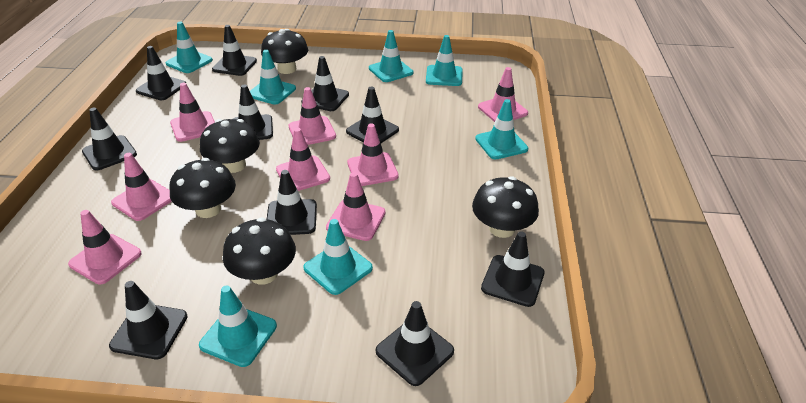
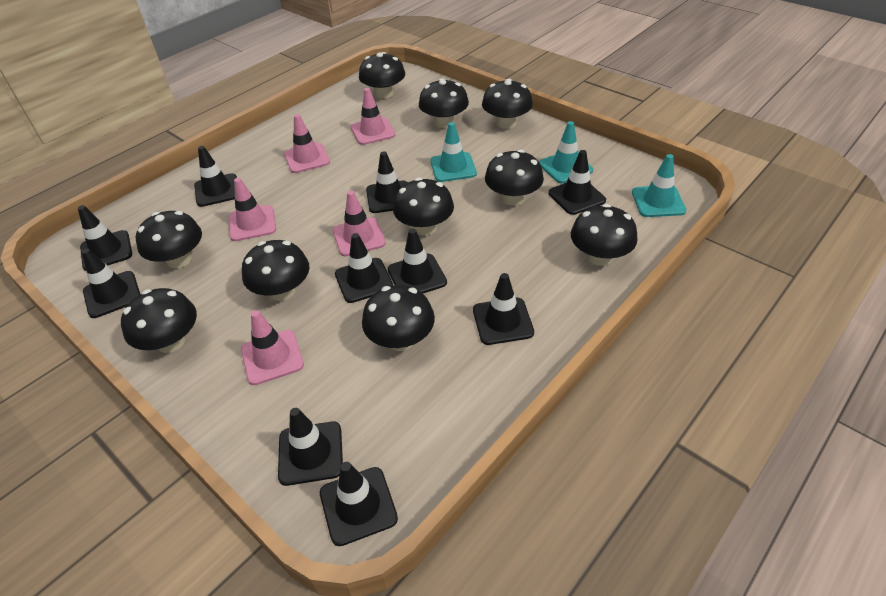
black mushroom: [170,158,236,218] [200,119,260,173] [223,217,296,285] [261,29,308,74] [472,176,539,238] = 5 -> [121,288,197,353] [136,211,202,268] [242,240,310,301] [359,52,405,99] [362,285,435,351] [393,178,454,236] [419,78,469,128] [482,79,533,129] [485,150,544,206] [571,204,638,266] = 10
pink traffic cone: [68,210,142,284] [111,153,172,221] [170,83,215,142] [276,128,330,191] [289,87,336,145] [326,172,386,241] [347,123,399,186] [478,67,528,122] = 8 -> [229,178,276,241] [241,310,304,385] [284,114,330,173] [333,191,386,257] [351,88,395,145] = 5
turquoise traffic cone: [166,22,213,73] [199,285,277,367] [250,50,296,105] [303,219,373,295] [369,30,413,82] [426,35,463,86] [475,99,528,159] = 7 -> [430,122,477,182] [539,121,593,183] [632,154,686,217] = 3

